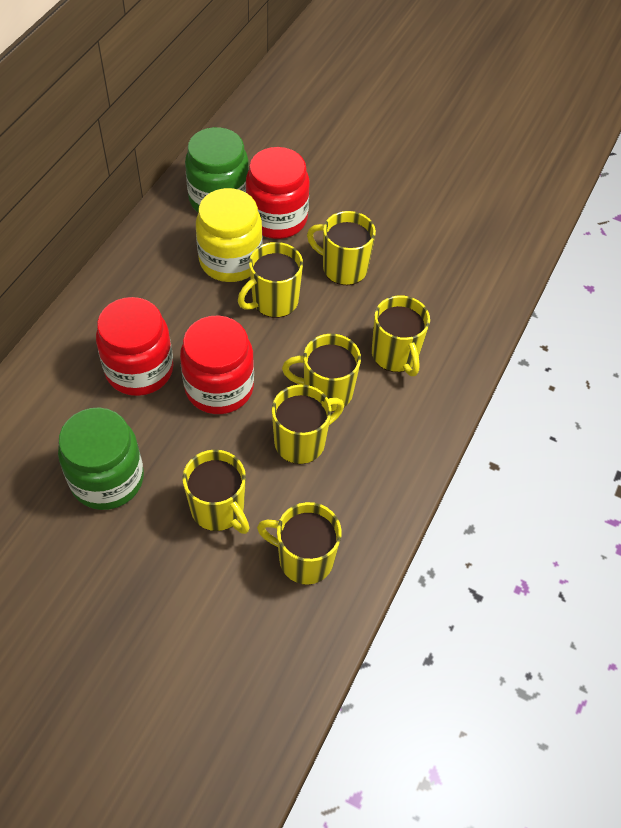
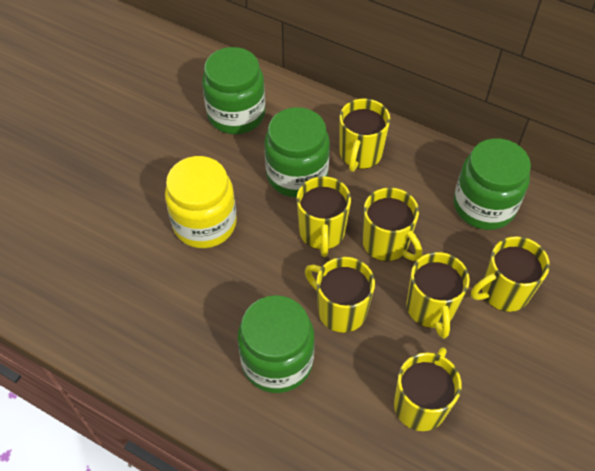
green jar: [58,408,144,510] [185,127,249,212] = 2 -> [202,47,265,134] [237,295,315,393] [264,107,330,198] [454,138,531,230] = 4
red jar: [96,297,174,396] [180,316,254,414] [246,147,309,239] = 3 -> none = 0

